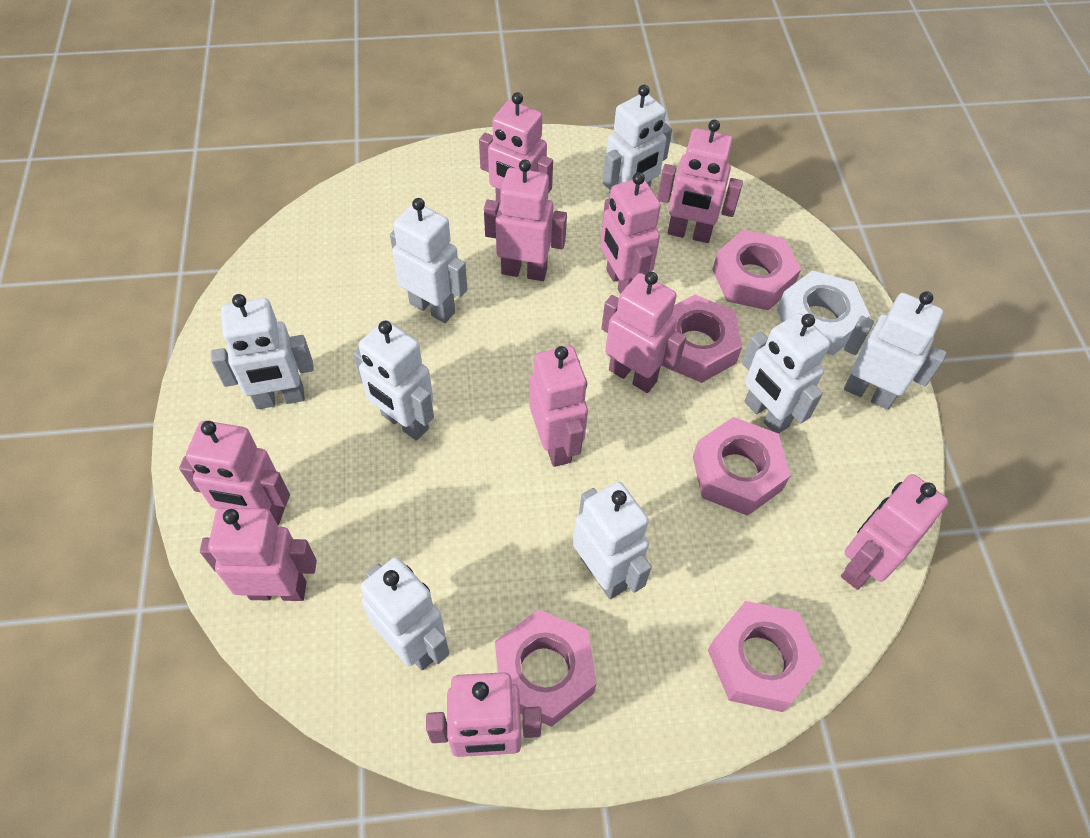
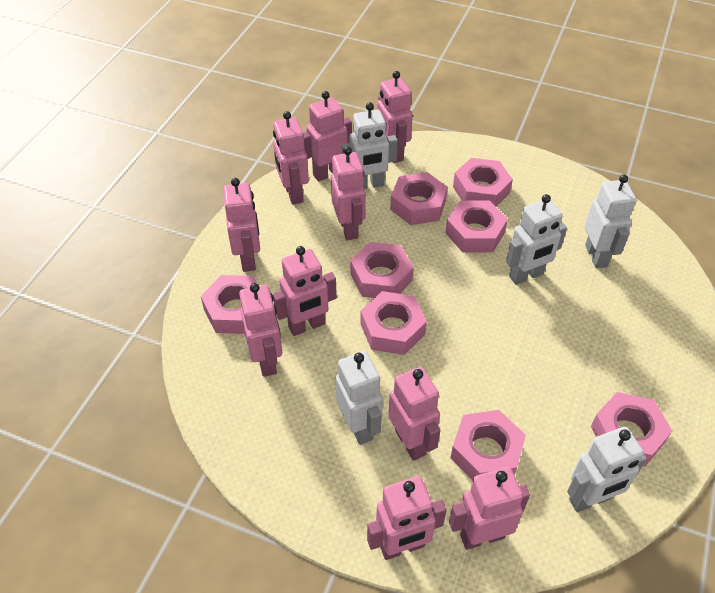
pink nut: [495,609,597,727] [661,295,742,383] [693,417,791,516] [708,601,822,712] [712,230,801,311] = 5 -> [201,275,258,334] [350,242,414,298] [360,291,427,355] [390,172,448,225] [445,200,508,253] [451,410,526,480] [453,158,513,207] [591,392,672,467] = 8
white nut: [777,270,870,355] = 1 -> none = 0
white robot: [211,294,314,409] [353,320,434,440] [360,557,449,671] [390,198,467,323] [573,482,652,599] [603,85,672,199] [742,313,830,434] [844,291,947,410] = 8 -> [335,351,383,445] [342,102,398,189] [506,194,567,285] [567,427,647,512] [585,174,636,269] = 5

